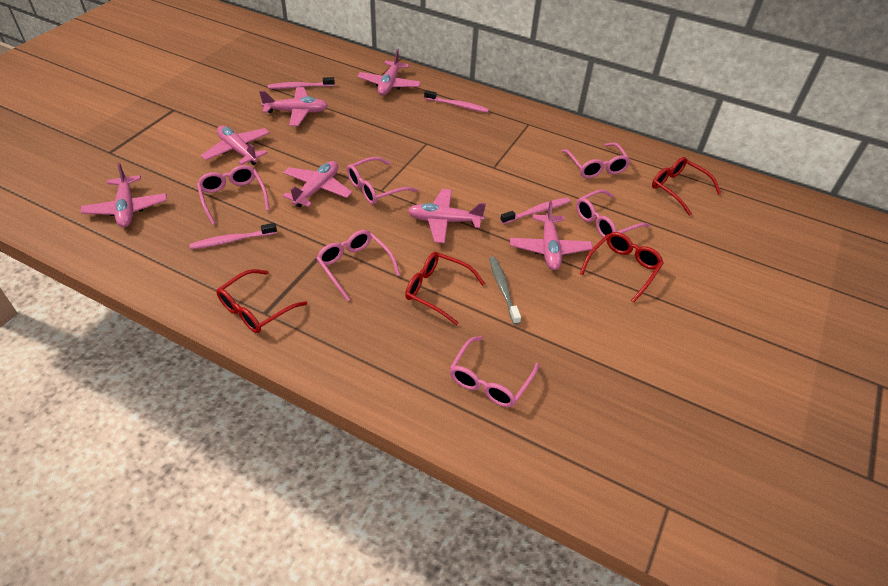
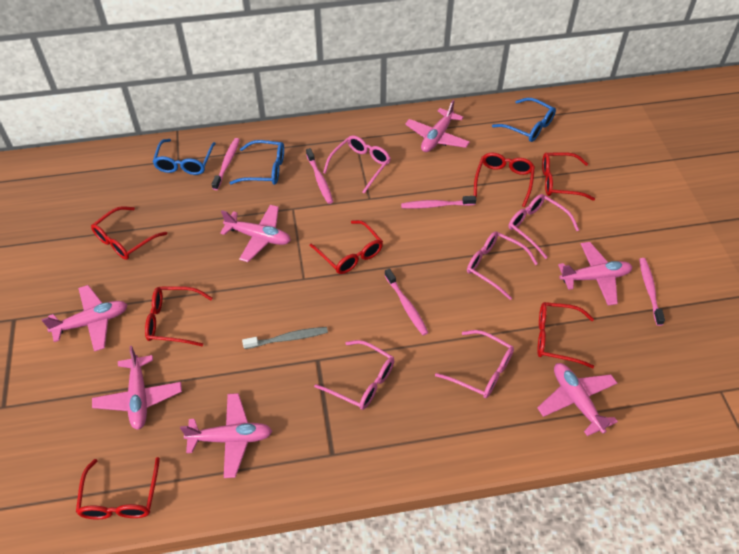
blue glasses: none = 0 -> [153,139,216,175] [230,140,284,185] [492,98,556,142] = 3
pink glasses: [197,165,269,225] [316,230,400,301] [347,157,418,204] [449,336,539,407] [561,143,631,178] [576,189,650,238] = 6 -> [314,340,394,410] [323,135,391,194] [435,330,514,398] [467,231,538,300] [509,194,579,259] = 5
pink toothbrush: [190,223,277,249] [268,77,335,89] [424,90,489,113] [500,198,570,224] = 4 -> [212,138,240,190] [306,148,333,204] [385,269,428,335] [401,196,476,209] [639,258,665,326] = 5
red glasses: [216,269,307,333] [405,252,485,325] [580,232,664,303] [652,157,721,216] = 4 -> [76,457,160,519] [91,206,167,260] [145,286,212,347] [310,220,383,274] [474,153,535,207] [537,302,594,368] [542,152,595,201] = 7

